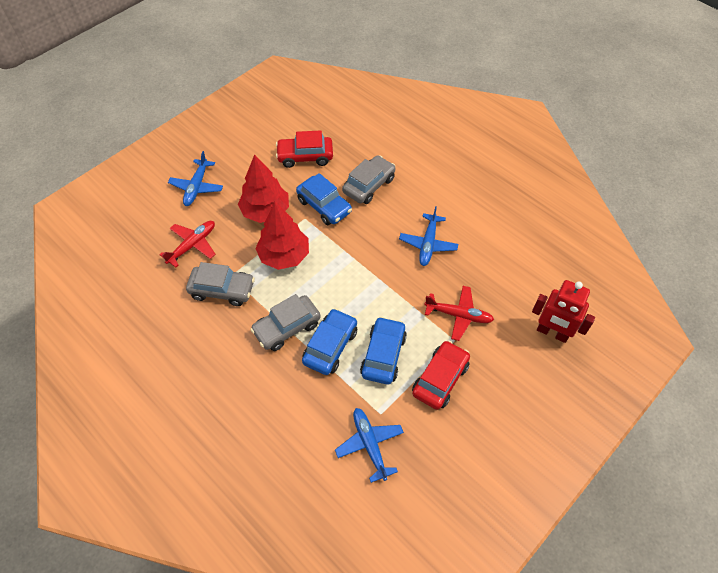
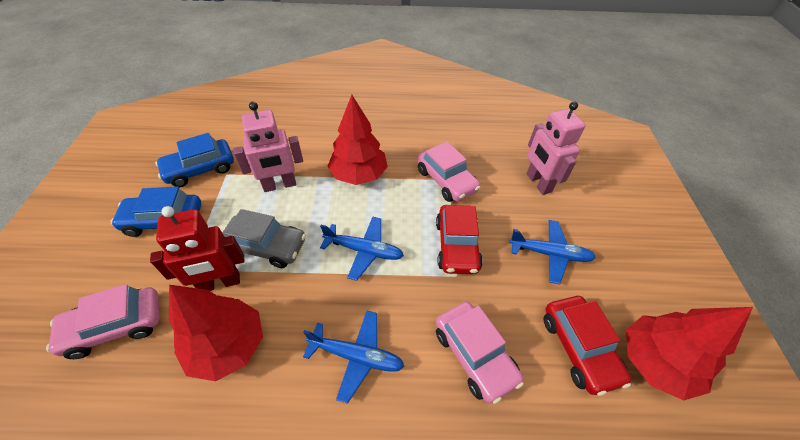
blue car: [296,173,352,225] [302,308,357,375] [360,317,407,384] = 3 -> [111,186,201,237] [155,133,234,187] = 2
grey car: [186,262,255,306] [250,294,321,351] [342,155,395,204] = 3 -> [222,209,306,268] = 1
pink car: none = 0 -> [46,284,159,359] [417,141,480,202] [436,302,524,404] = 3
pink robot: none = 0 -> [233,102,303,192] [526,101,586,195] = 2
red plane: [159,221,216,267] [424,286,494,341] = 2 -> none = 0
red tree: [238,154,289,223] [255,202,309,270] = 2 -> [169,285,263,381] [328,95,388,185] [626,307,753,400] = 3

